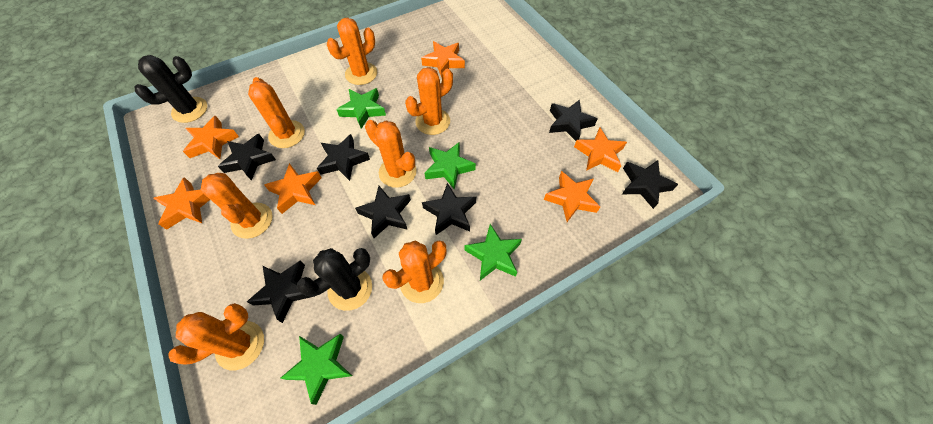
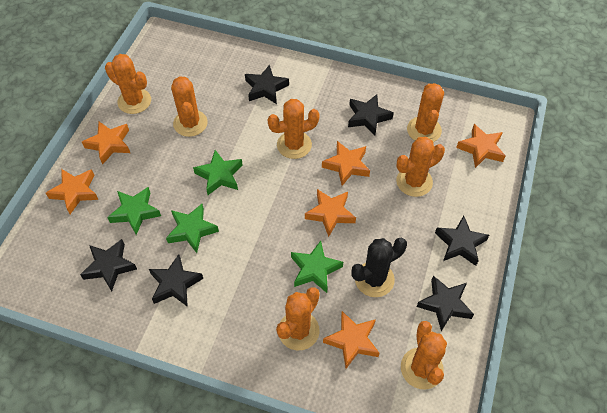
black cactus: [134,55,207,123] [297,248,372,311] = 2 -> [351,238,407,297] = 1
black star: [218,134,276,181] [247,261,315,323] [317,134,370,181] [355,186,411,238] [422,183,476,235] [549,100,597,141] [622,160,678,209] = 7 -> [80,239,137,291] [149,254,203,307] [245,64,289,104] [348,94,394,136] [417,276,474,331] [435,216,489,266] = 6

